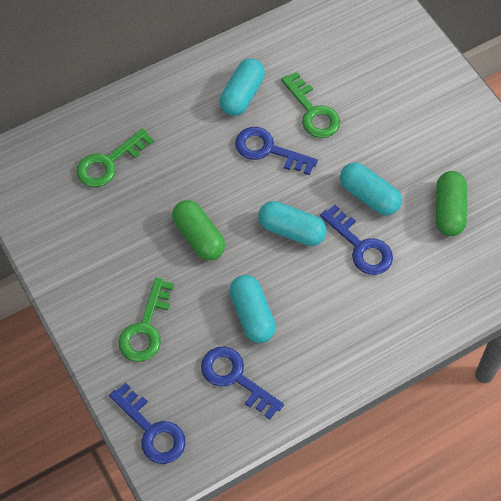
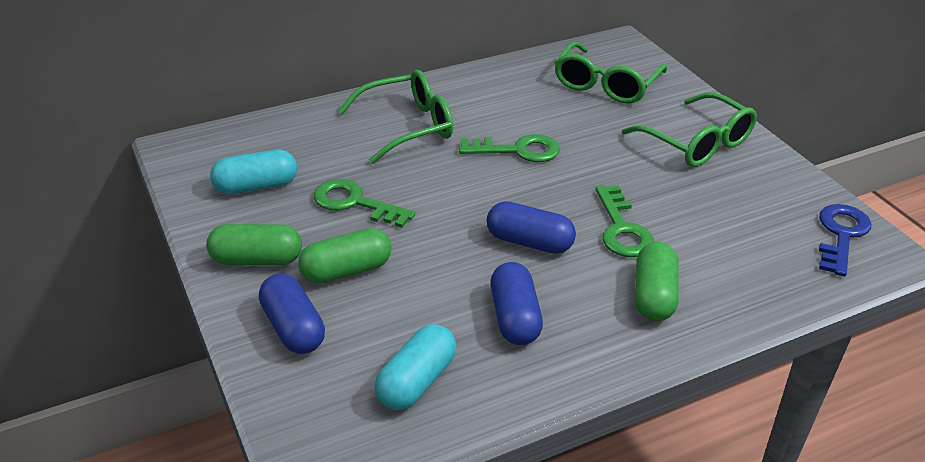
blue capsule: none = 0 -> [259,273,325,354] [487,201,576,254] [490,262,543,345] = 3
blue key: [109,382,186,464] [201,346,284,420] [235,127,318,175] [320,205,393,275] = 4 -> [819,204,871,277] = 1
green capsule: [172,200,225,261] [436,171,467,236] = 2 -> [206,224,302,265] [298,228,392,284] [635,242,679,321] = 3
green glasses: none = 0 -> [338,70,453,164] [554,42,667,104] [622,92,757,167] = 3
turquoise capsule: [220,59,265,116] [230,275,276,343] [258,201,327,246] [340,163,402,215] = 4 -> [210,149,297,194] [375,324,456,410] = 2

